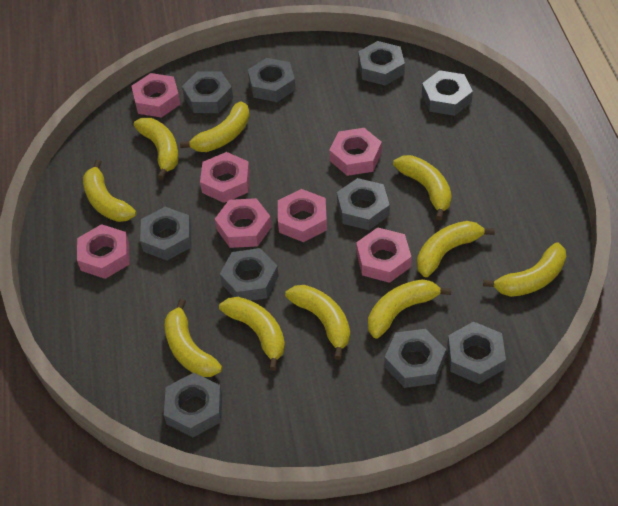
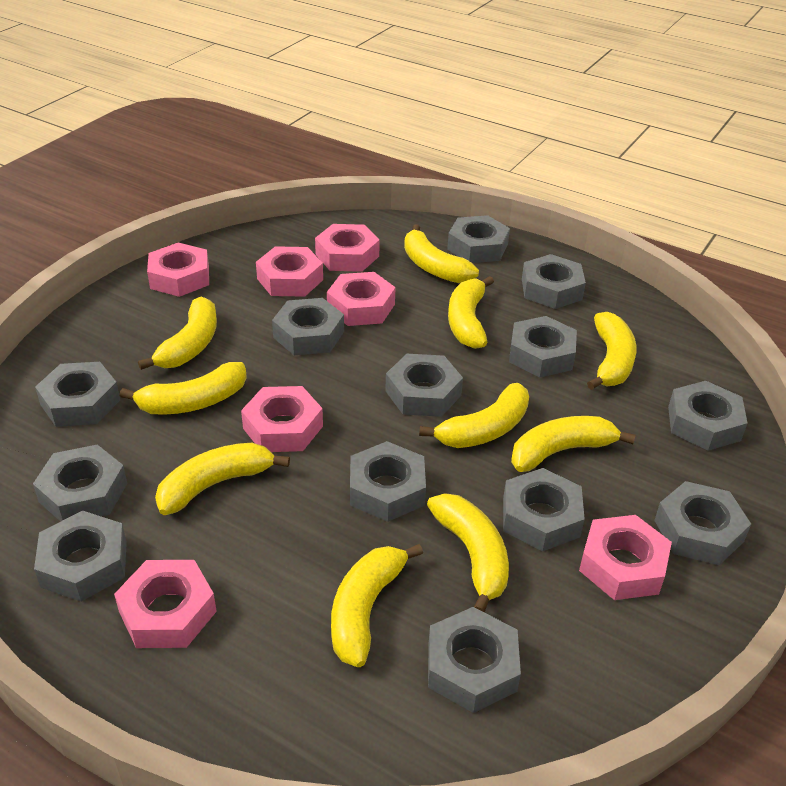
grey nut: [140,207,191,260] [164,373,222,437] [182,72,233,113] [220,248,279,301] [248,58,296,102] [337,178,390,230] [358,41,405,85] [384,329,446,388] [422,70,473,116] [447,321,506,384] = 10 -> [33,445,127,522] [34,511,127,602] [35,362,120,427] [272,298,344,355] [350,441,426,522] [385,354,463,417] [428,607,521,713] [447,215,510,263] [503,468,585,552] [509,316,577,378] [522,254,586,309] [654,481,751,565] [668,381,748,451] = 13

